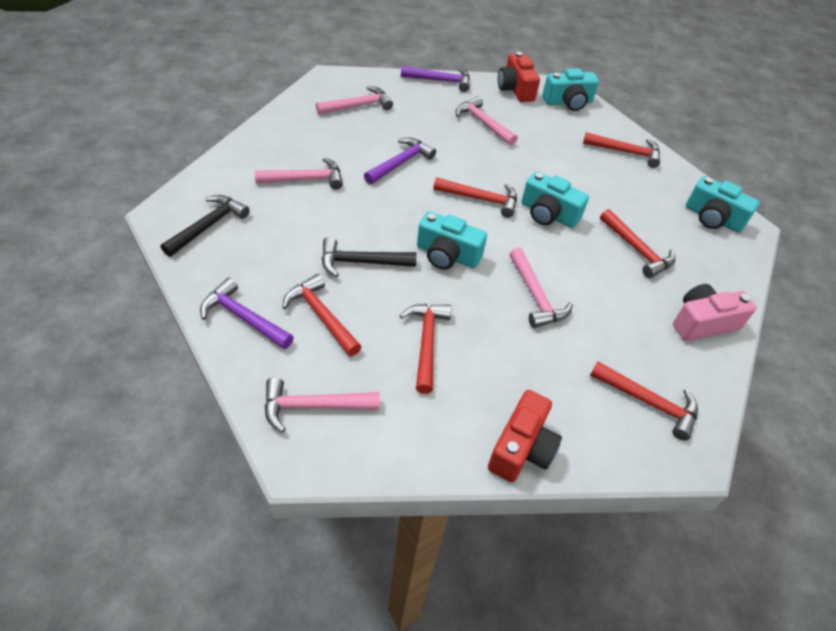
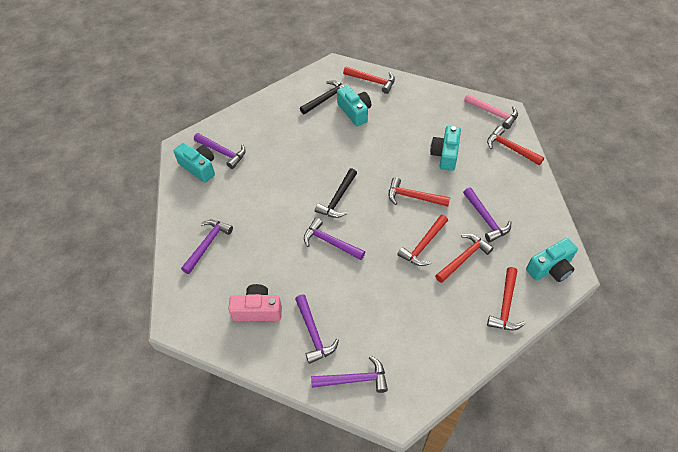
pink hammer: [255,158,343,189] [264,377,380,432] [316,86,393,115] [456,96,518,146] [510,248,573,328] = 5 -> [464,94,518,129] = 1
purple hammer: [200,278,294,349] [364,138,436,184] [401,66,470,92] = 3 -> [181,220,233,274] [194,133,246,169] [295,294,339,364] [304,218,365,260] [311,356,388,393] [463,187,511,242] = 6
red camera: [488,390,562,482] [498,52,540,102] = 2 -> none = 0

